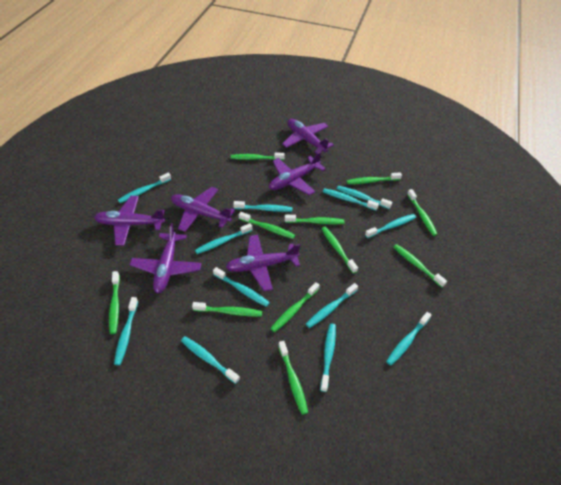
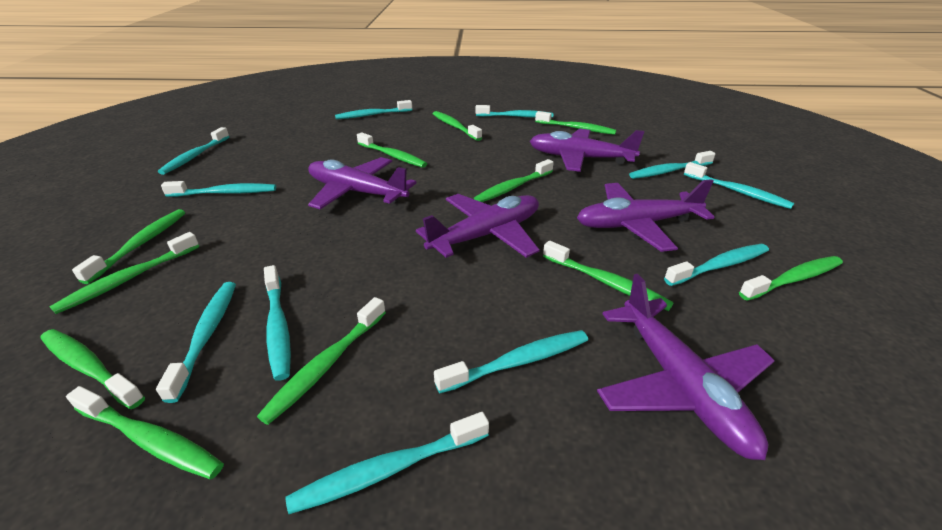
purple plane: [94,196,165,246] [130,223,202,294] [171,187,235,232] [226,235,300,291] [269,151,326,196] [282,119,334,154] = 6 -> [308,157,417,210] [416,194,540,258] [530,128,644,172] [577,179,714,252] [597,274,775,460] = 5
turquoise toothbrush: [114,297,138,365] [118,173,171,203] [181,336,240,384] [195,223,252,254] [213,267,270,307] [233,201,292,212] [306,283,358,328] [320,324,336,392] [323,188,379,210] [337,185,392,209] [365,214,416,238] [386,312,431,365] = 12 -> [156,282,236,403] [158,127,230,175] [161,181,276,197] [264,265,291,381] [286,412,489,514] [335,100,412,119] [434,330,588,393] [475,105,553,118] [629,151,715,179] [664,244,769,286] [684,162,794,209] = 11

